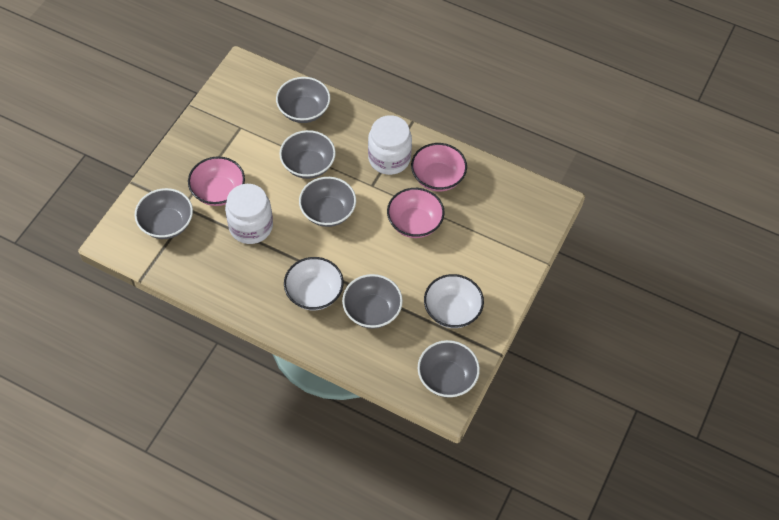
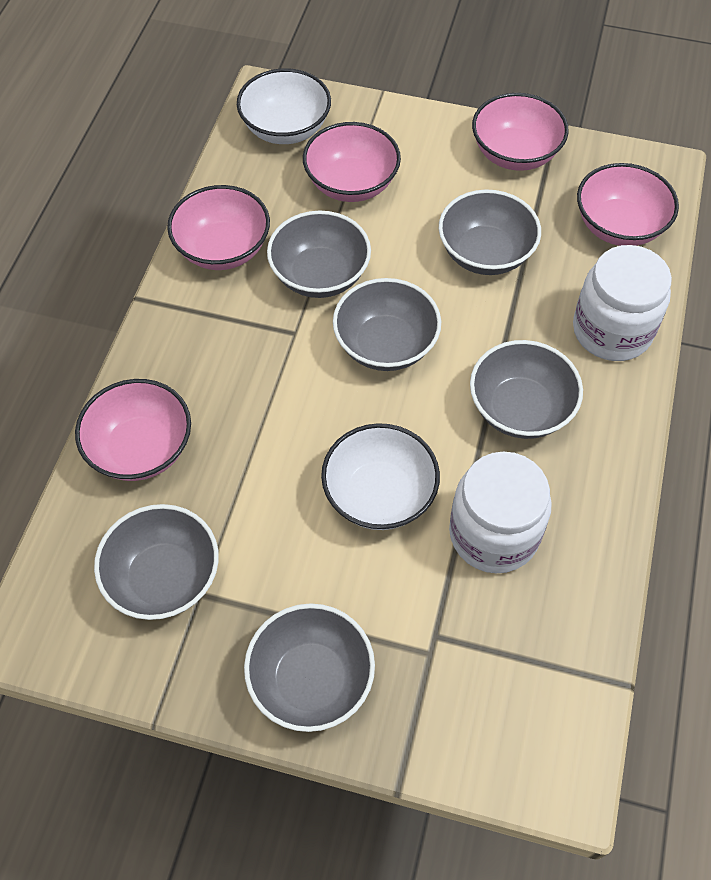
pink bowl: [188,157,245,206] [387,188,445,238] [411,143,467,192] = 3 -> [75,379,191,481] [167,185,270,270] [303,122,401,202] [472,93,569,171] [577,163,679,246] = 5

